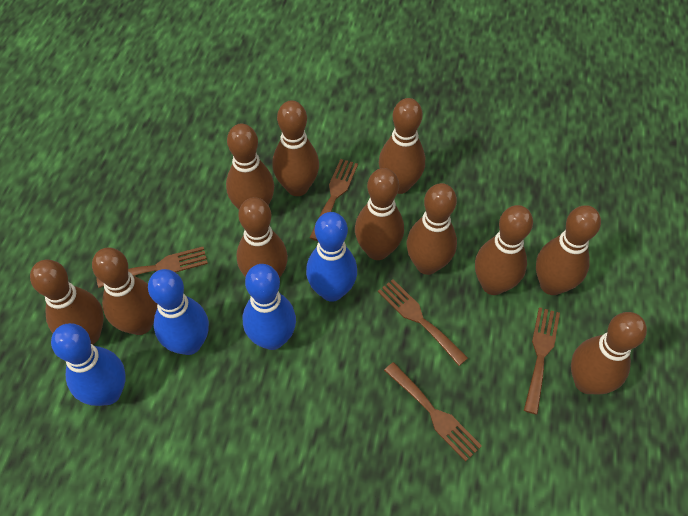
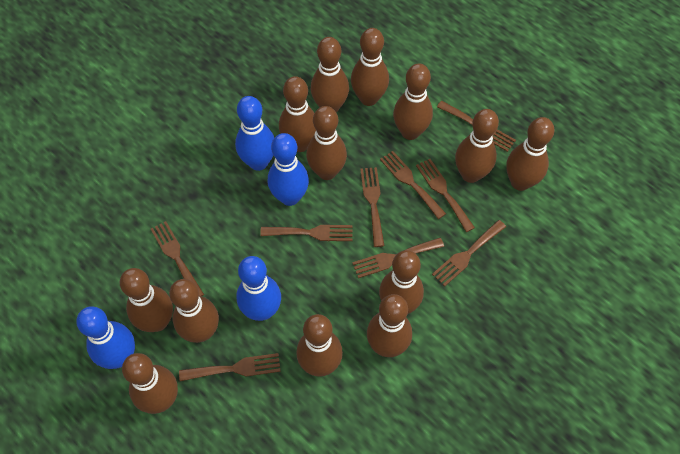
brown bowling pin: [30,260,104,345] [92,248,157,335] [226,124,274,209] [236,197,288,278] [272,101,319,196] [355,168,404,260] [379,98,425,194] [407,183,457,275] [475,205,533,295] [536,205,601,295] [571,312,647,395] = 11 -> [120,268,173,332] [122,353,178,414] [169,279,219,343] [279,76,316,152] [296,314,343,377] [306,106,347,180] [311,37,349,113] [351,28,389,106] [367,294,412,357] [379,250,424,314] [393,63,433,140] [455,109,499,183] [506,117,554,191] = 13
brown fork: [96,247,208,288] [309,159,358,241] [378,279,468,366] [384,362,482,462] [524,307,560,415] = 5 -> [151,221,204,296] [179,353,281,381] [260,225,353,241] [352,238,444,278] [360,167,384,247] [380,151,446,219] [416,159,475,232] [432,220,506,286] [437,101,516,152] = 9

